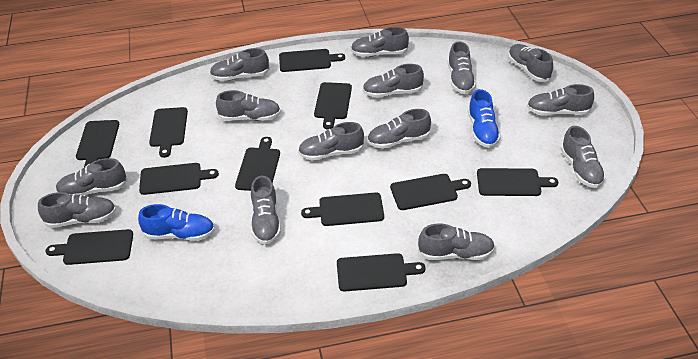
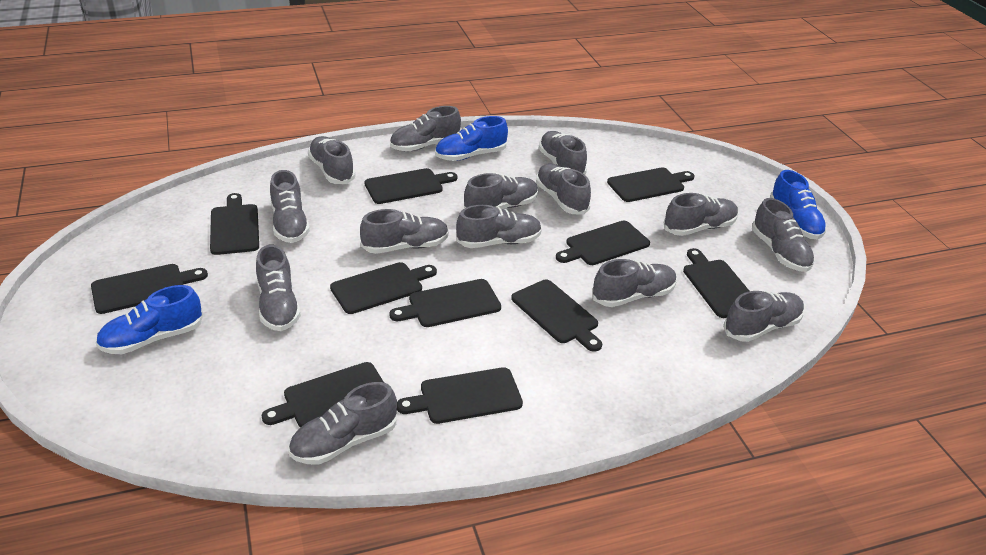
blue shoe: [138,204,215,241] [468,89,501,148] = 2 -> [96,285,203,354] [435,116,508,161] [770,170,827,239] = 3

